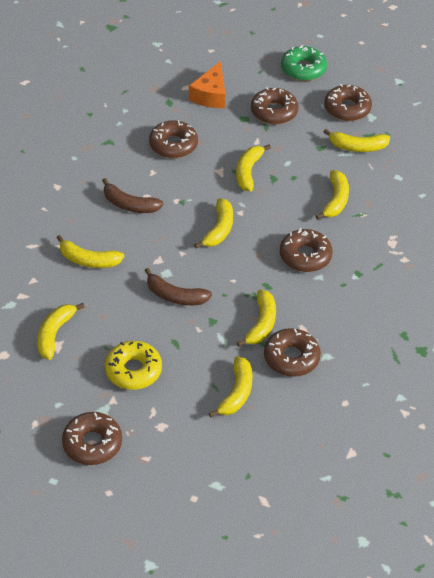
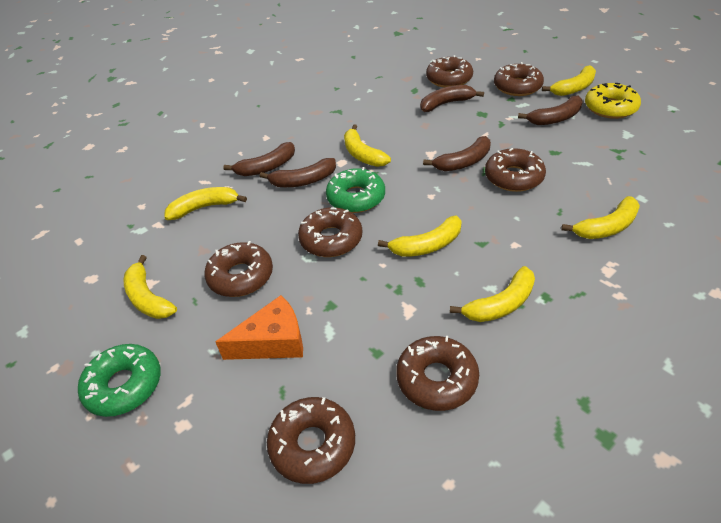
brown banana: [102,178,164,213] [145,268,212,305] = 2 -> [223,142,295,176] [260,158,336,187] [420,85,484,112] [423,136,491,171] [518,96,583,125] = 5
brown donut: [62,412,122,465] [149,120,198,158] [251,87,299,124] [264,328,321,377] [280,228,333,272] [324,84,372,121] = 6 -> [204,241,273,297] [267,397,355,484] [298,207,362,257] [396,336,479,411] [426,55,473,88] [485,148,546,192] [494,62,544,96] = 7
green donut: [281,45,327,81] = 1 -> [78,344,161,417] [326,167,385,213] = 2
yellow banana: [37,303,85,360] [57,235,124,268] [194,198,233,248] [209,356,253,418] [236,144,271,191] [237,290,276,347] [316,170,349,220] [323,129,390,152] = 8 -> [123,255,177,319] [164,187,247,220] [344,124,391,167] [378,216,462,257] [450,266,535,322] [542,65,596,96] [561,196,640,239] = 7

